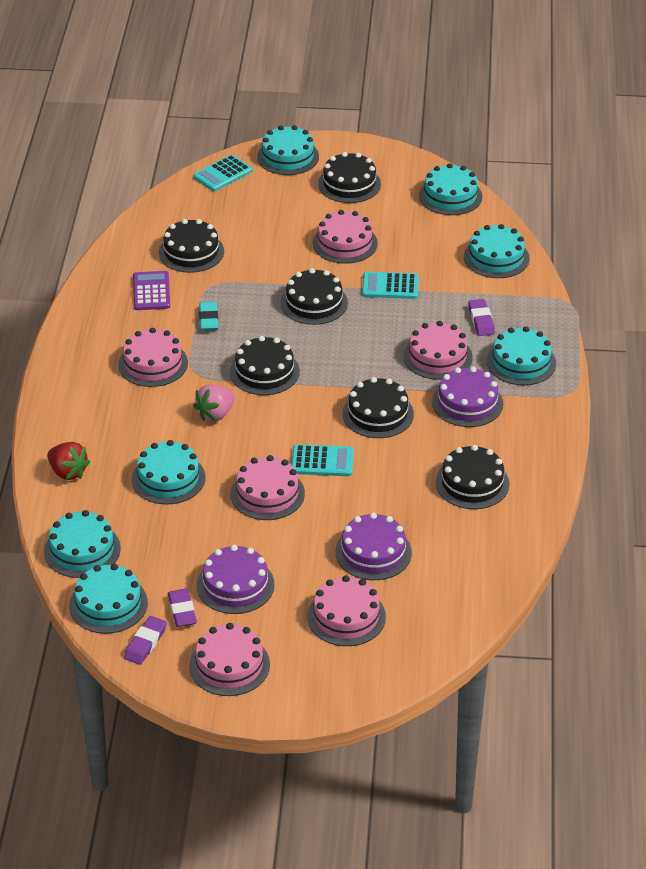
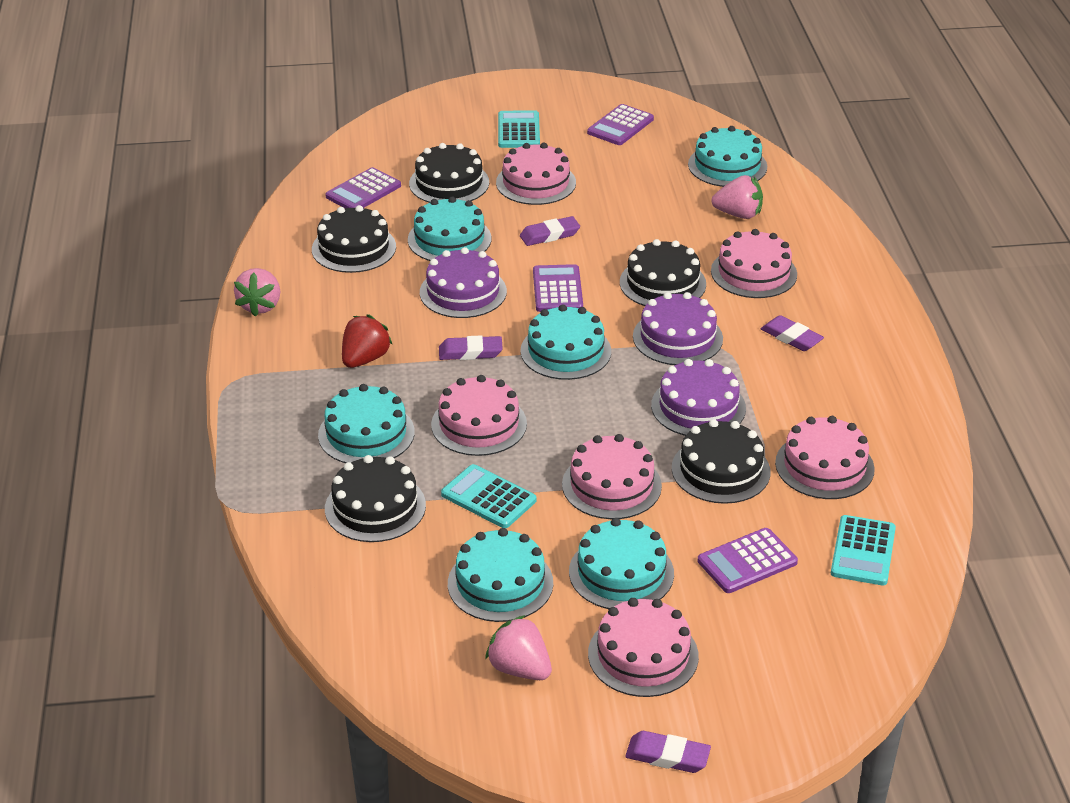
black cake: [159,219,224,273] [230,336,300,395] [281,268,348,325] [318,152,381,203] [342,377,414,438] [435,445,509,509] = 6 -> [312,205,396,273] [325,455,426,542] [409,143,489,203] [620,239,706,306] [672,419,770,504] = 5
pink strawberry: [193,385,235,422] = 1 -> [234,268,280,317] [485,615,552,680] [712,175,763,219] = 3
purple calculator: [133,271,170,310] = 1 -> [325,167,401,208] [533,264,583,312] [587,104,654,145] [698,528,798,593] = 4
purple eraser: [124,616,167,665] [168,589,197,627] [468,299,495,336] = 3 -> [439,335,503,360] [520,216,580,246] [625,731,711,773] [761,315,824,351] = 4
turquoise cake: [44,510,121,578] [69,564,148,634] [132,440,205,504] [257,125,319,175] [419,163,482,215] [464,224,530,278] [487,326,556,385] = 7 -> [318,384,415,463] [408,196,491,261] [448,528,553,622] [520,304,611,380] [569,518,674,609] [688,126,767,187] = 6
turquoise eraser: [199,302,218,331] = 1 -> none = 0

